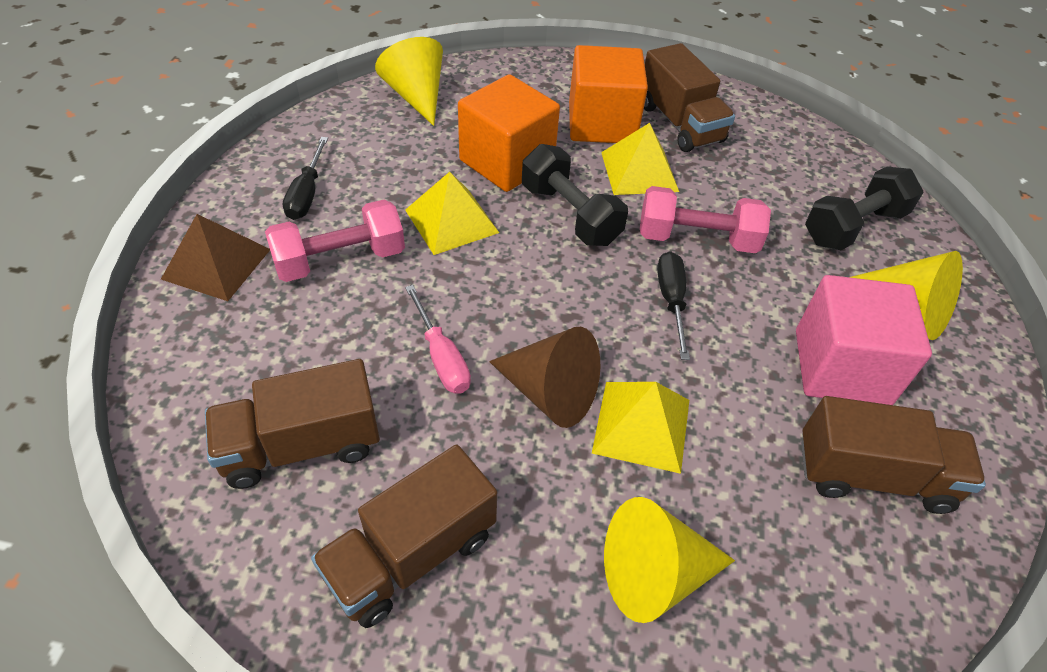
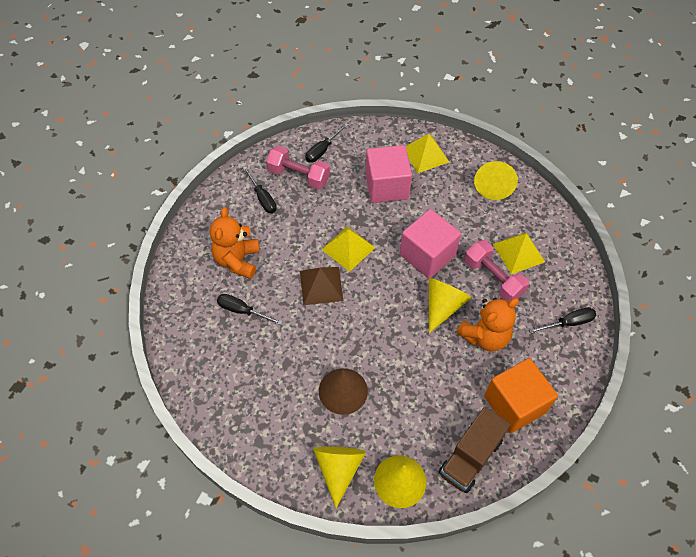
black dumbbell: [522,144,628,246] [805,167,924,250] = 2 -> none = 0
black screwdriver: [283,137,328,220] [657,251,690,360] = 2 -> [217,294,282,325] [243,166,277,213] [305,123,349,162] [529,307,596,334] = 4
brown truck: [205,359,380,489] [311,445,497,628] [644,43,735,152] [801,396,986,514] = 4 -> [439,406,511,493] = 1
orange cube: [458,74,560,192] [569,45,648,143] = 2 -> [484,358,558,433] = 1
orange teddy bear: none = 0 -> [210,207,260,279] [456,298,519,351] = 2
pink cube: [796,275,932,405] = 1 -> [366,145,412,203] [400,209,461,279] = 2
pink screwdriver: [405,285,471,394] = 1 -> none = 0
yellow cone: [375,37,443,126] [604,497,735,623] [850,251,963,340] = 3 -> [313,447,366,508] [374,455,426,508] [429,278,472,333] [474,161,518,200] = 4

